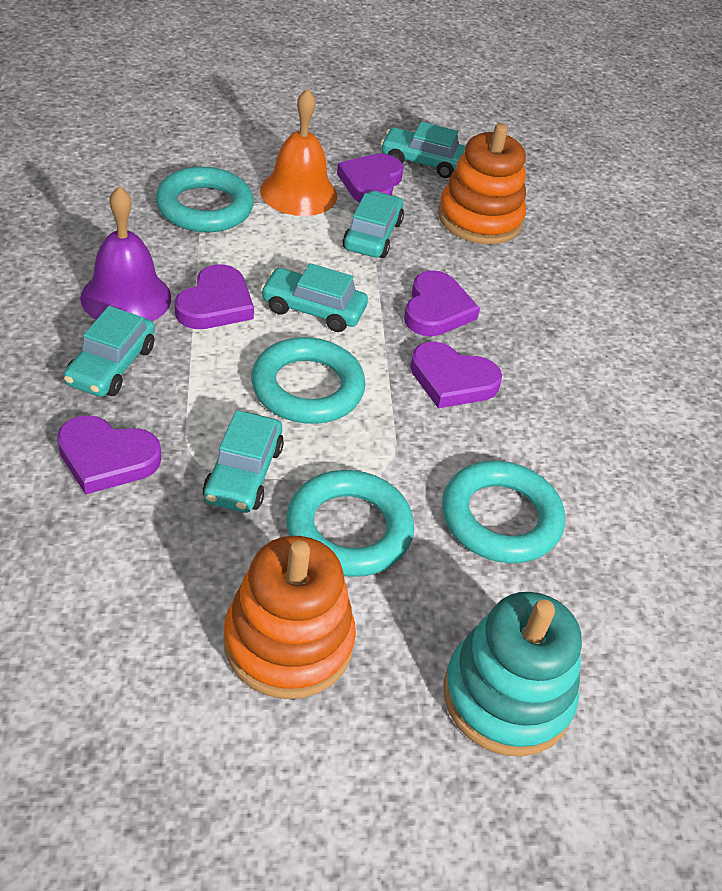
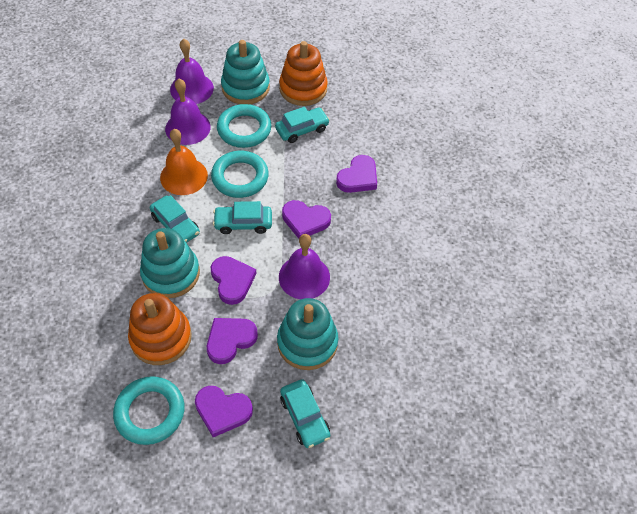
purple bell: [80,186,171,321] = 1 -> [165,79,211,145] [170,39,214,104] [279,234,330,299] = 3
turquoise car: [63,306,155,397] [203,410,284,513] [261,263,368,332] [342,191,404,258] [381,121,465,178] = 5 -> [150,195,200,243] [213,201,272,234] [275,107,330,143] [280,379,330,448] = 4
turquoise ring: [156,166,254,232] [251,337,366,424] [286,470,414,577] [442,461,565,563] = 4 -> [113,376,185,445] [211,151,269,198] [217,104,272,148] = 3
turquoise stacking toy: [443,592,582,757] = 1 -> [140,228,200,298] [221,40,270,104] [277,298,338,370] = 3

